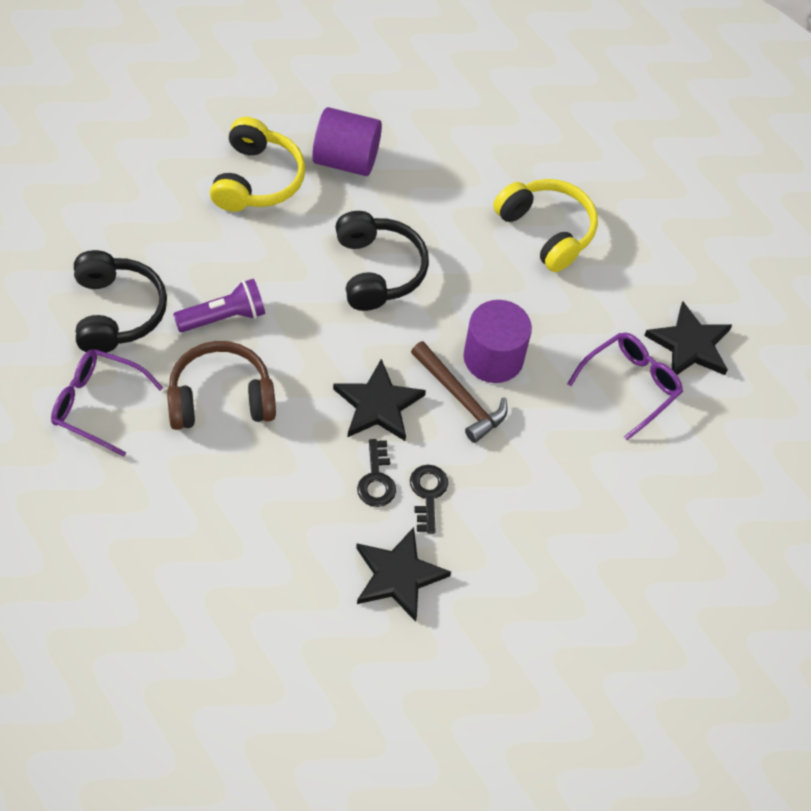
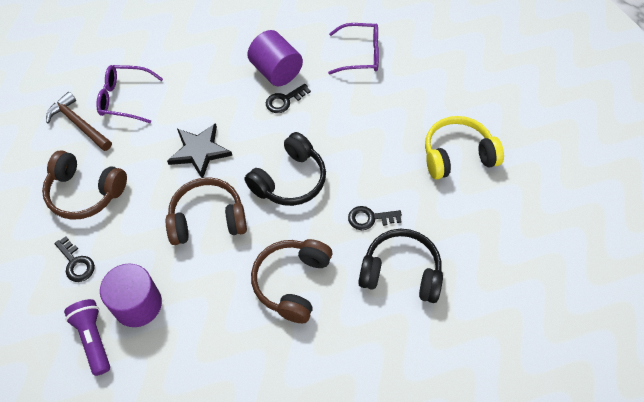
black key: [357,439,396,507] [410,465,448,534] = 2 -> [54,236,95,282] [266,84,311,113] [348,206,402,230] = 3
black star: [333,359,426,441] [356,527,451,622] [644,302,732,375] = 3 -> [167,123,232,178] = 1
brown headphones: [167,341,276,430] = 1 -> [42,150,127,220] [166,177,247,245] [251,239,332,323] = 3
yellow headphones: [210,117,306,212] [493,179,598,272] = 2 -> [425,116,504,179] = 1

